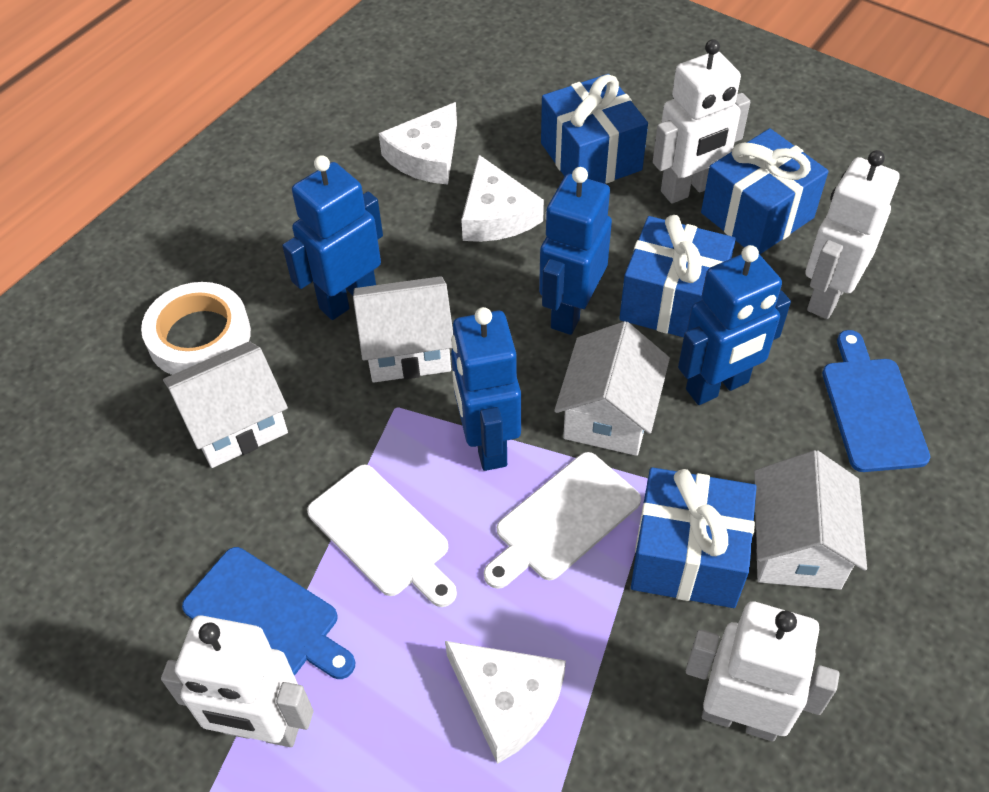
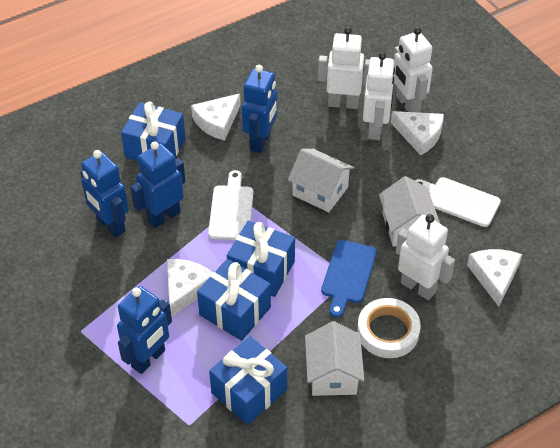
blue cutting board: [182,547,355,679] [822,330,930,472] = 2 -> [321,240,377,318] = 1
white cheese: [379,102,457,185] [445,641,566,764] [461,155,544,242] = 3 -> [167,259,213,317] [191,93,241,141] [391,111,444,155] [467,249,522,307] = 4
white house: [163,341,288,468] [353,276,454,383] [554,321,670,456] [754,450,867,590] = 4 -> [288,149,354,212] [305,321,364,396] [379,176,440,247] = 3

